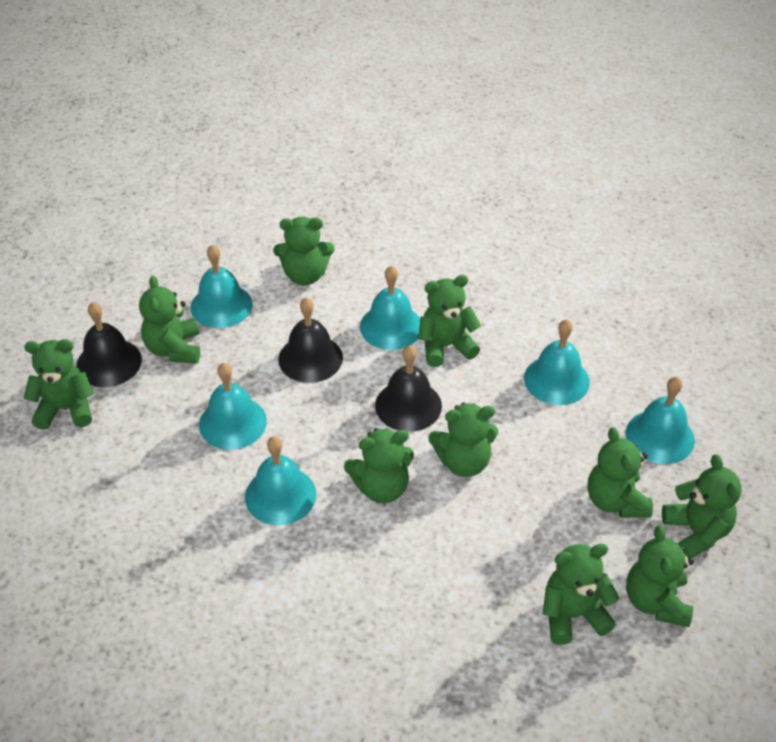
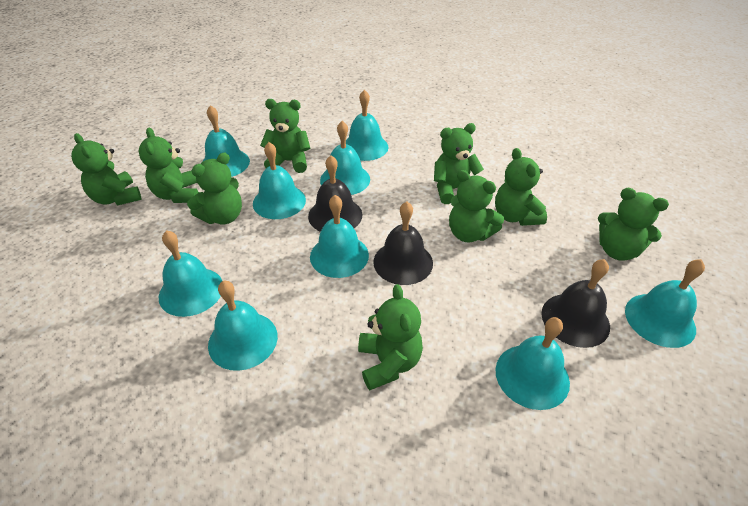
green teddy bear: [23,339,94,430] [139,276,200,363] [273,217,335,285] [344,428,414,503] [418,275,481,367] [429,402,498,477] [543,544,619,645] [588,427,653,518] [626,525,694,627] [662,454,741,558] = 10 -> [71,133,142,206] [139,127,198,203] [187,153,242,224] [260,99,310,173] [358,284,423,390] [434,123,484,204] [449,170,504,243] [495,148,547,226] [598,188,669,261] = 9
turquoise bell: [190,245,253,328] [199,363,267,450] [245,436,316,525] [360,266,420,350] [524,319,590,405] [626,377,695,464] = 6 -> [159,230,222,317] [202,105,250,177] [208,281,278,371] [253,142,306,219] [310,195,369,278] [320,121,370,195] [346,90,389,161] [495,317,570,410] [625,259,705,348] = 9

